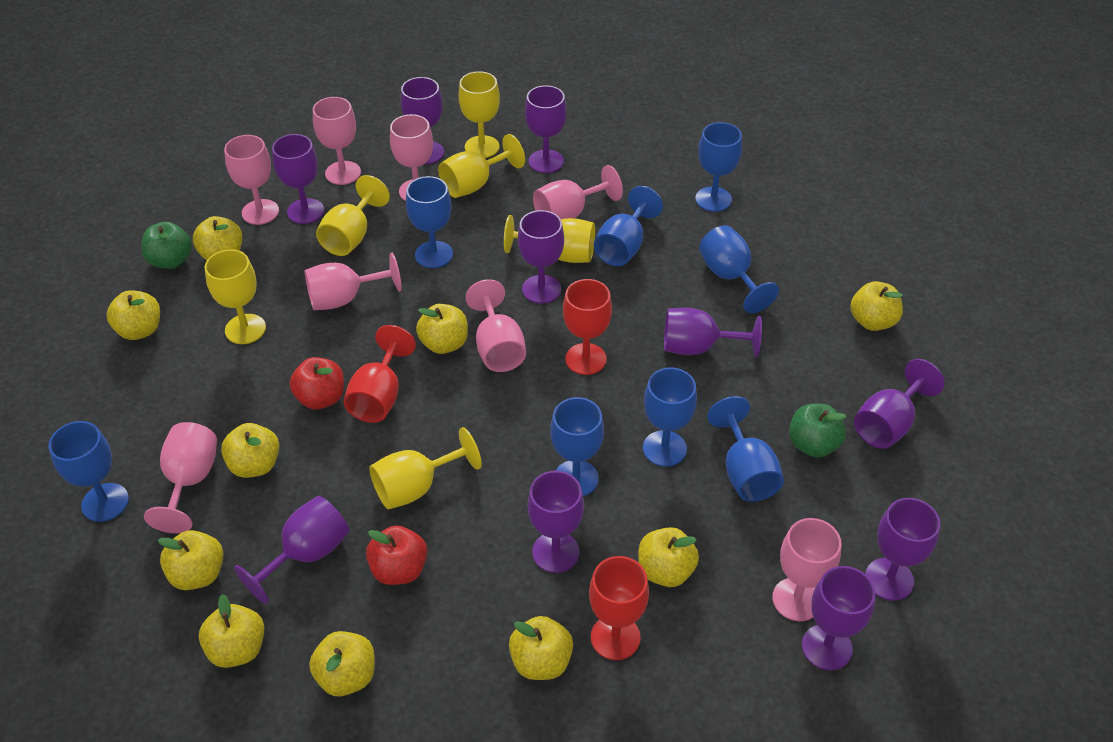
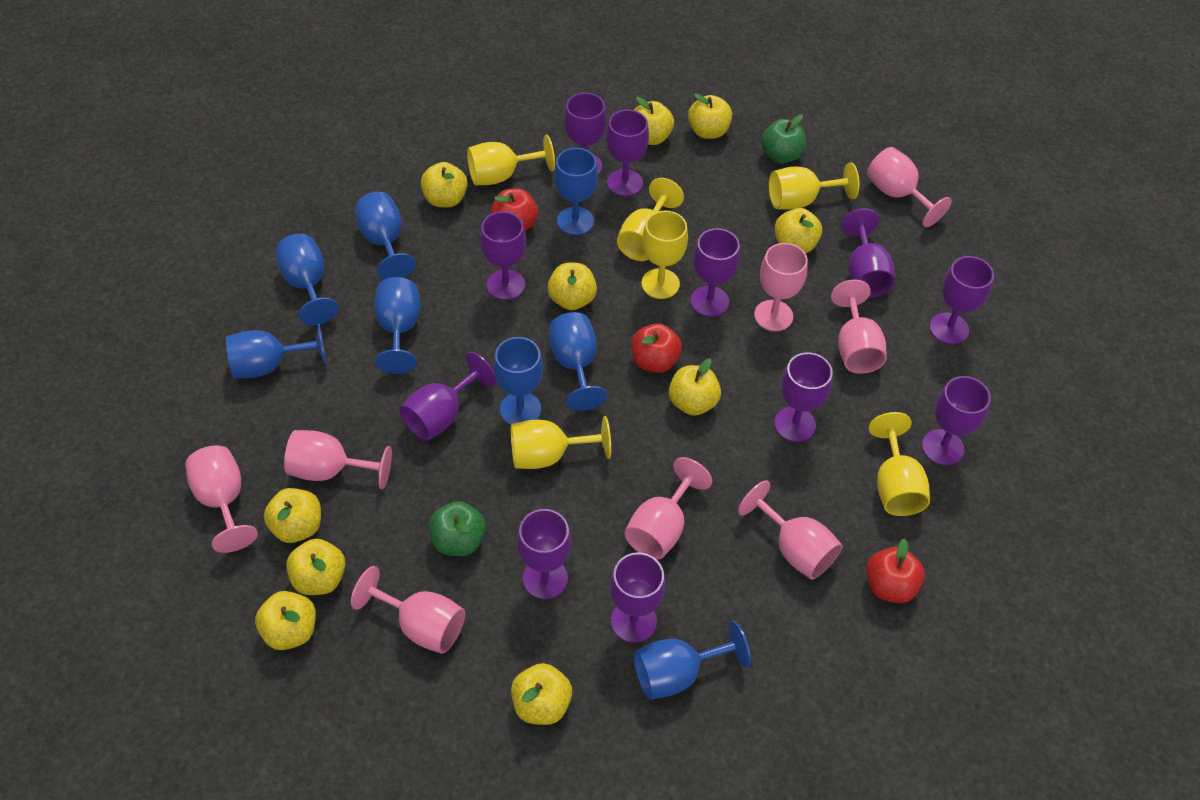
purple goblet: [234,496,349,604] [272,134,324,224] [401,77,444,164] [518,210,564,304] [525,85,567,173] [527,471,584,573] [664,308,762,358] [802,566,876,670] [854,359,945,449] [865,498,940,601] = 10 -> [399,352,496,441] [480,211,526,300] [517,509,571,599] [564,93,607,174] [606,110,649,196] [610,552,666,643] [690,228,740,317] [774,353,833,442] [841,208,895,297] [922,376,991,466] [929,256,994,344] = 11
red apple: [289,357,344,409] [366,526,427,585] = 2 -> [491,188,538,231] [631,323,682,373] [866,539,925,603] = 3
red goblet: [344,325,416,423] [563,279,612,375] [589,556,649,660] = 3 -> none = 0

